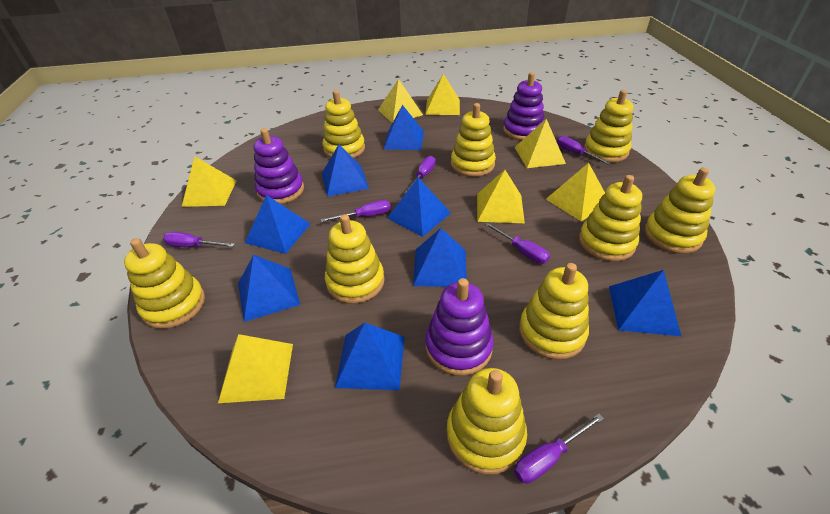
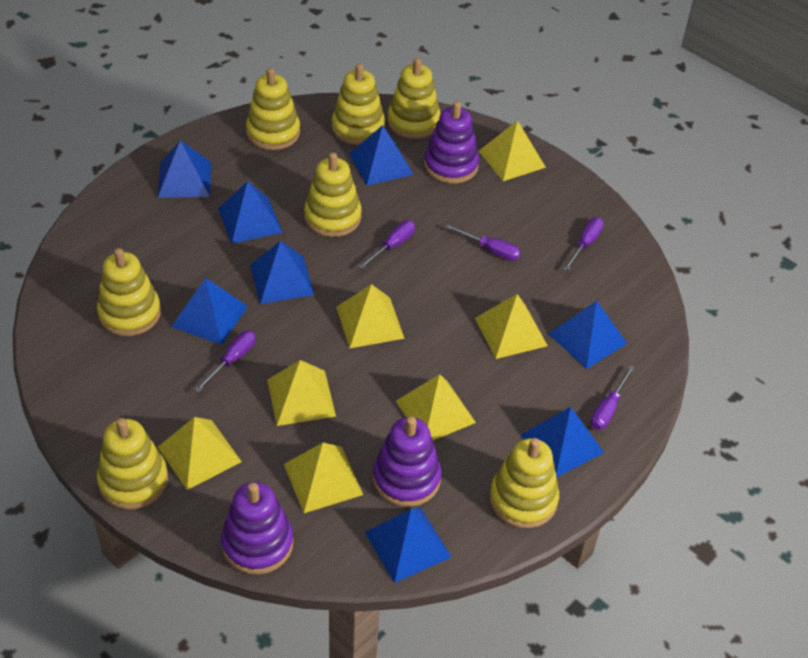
purple screwdriver: [163,232,235,247] [321,200,391,222] [405,156,436,193] [485,222,550,264] [514,414,604,484] [557,136,611,165] = 6 -> [195,331,256,392] [358,220,415,269] [445,224,521,261] [564,217,604,271] [591,365,635,430] = 5
yellow stacking toy: [124,238,205,329] [322,90,365,158] [325,214,385,304] [447,368,527,475] [451,103,496,177] [519,263,589,360] [579,175,642,261] [584,90,633,162] [644,168,715,254] = 9 -> [97,248,161,336] [97,418,168,510] [246,68,300,150] [304,152,362,237] [332,64,385,145] [388,58,441,139] [489,438,559,528] = 7

